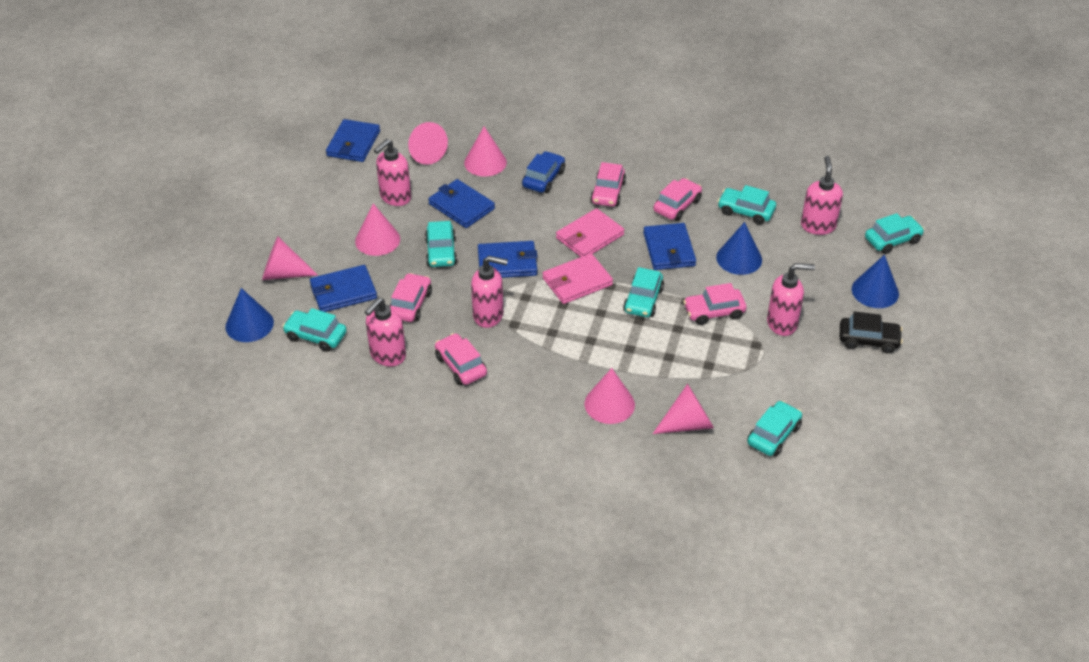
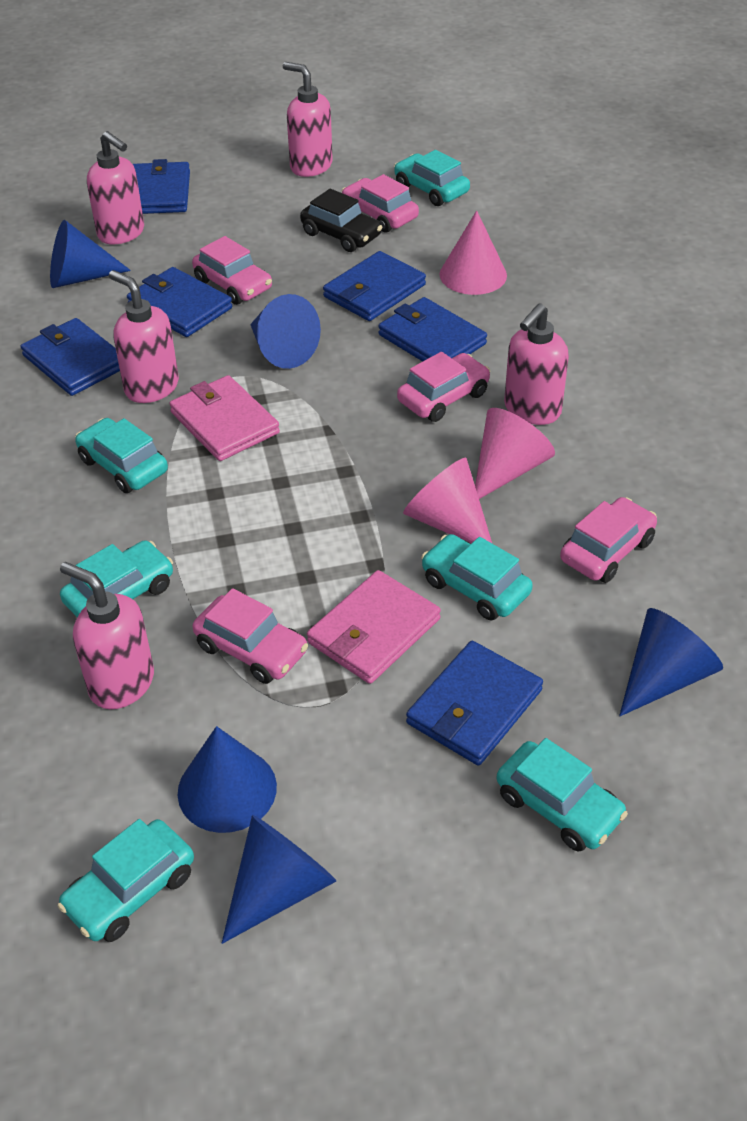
blue car: [522,151,565,193] = 1 -> none = 0
blue cone: [225,288,274,342] [716,222,762,275] [852,255,899,308] = 3 -> [50,220,131,288] [178,726,277,833] [222,815,336,944] [250,294,321,369] [619,608,723,716] = 5
blue wallet: [310,265,377,312] [326,119,380,162] [428,179,495,228] [478,241,538,278] [643,223,696,270] = 5 -> [21,318,120,396] [127,267,232,337] [133,159,190,214] [323,251,426,321] [378,297,487,362] [406,641,543,765] = 6
pink cone: [262,237,318,280] [355,203,400,256] [408,122,448,165] [464,126,507,177] [584,368,635,424] [653,383,714,434] = 6 -> [403,458,492,543] [439,210,507,295] [475,408,555,499] = 3

